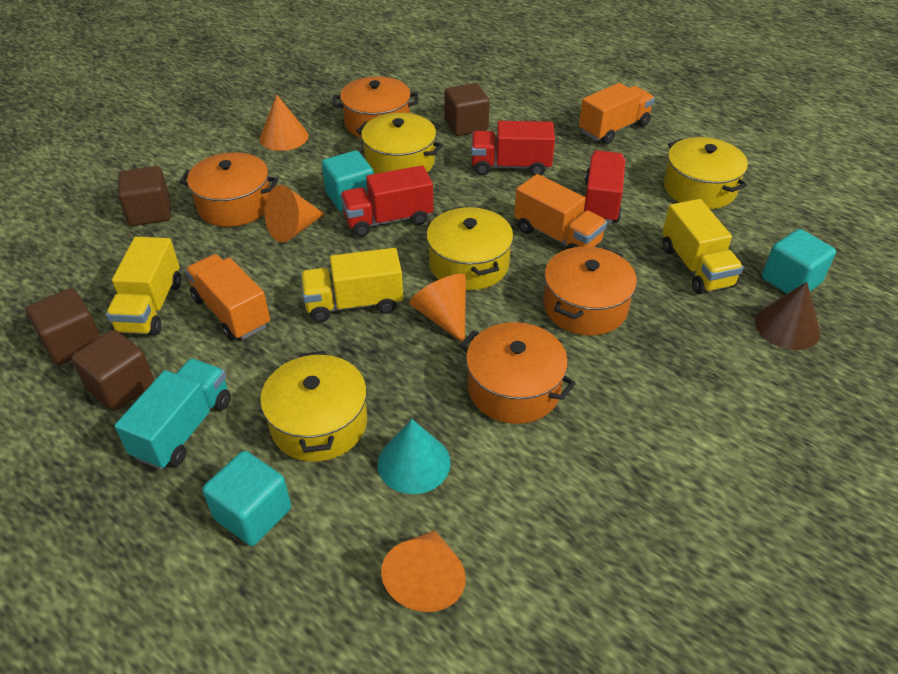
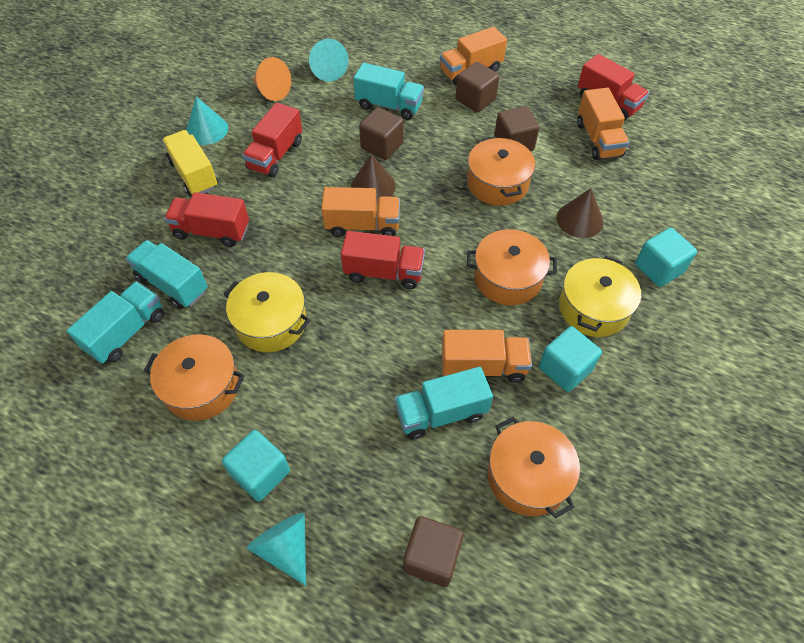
brown cone: [755,282,820,350] = 1 -> [351,154,396,203] [557,188,604,238] = 2
orange cone: [259,95,308,151] [265,185,325,243] [381,530,466,612] [409,274,466,342] = 4 -> [253,57,291,101] = 1
orange truck: [185,254,270,341] [514,174,607,249] [579,83,655,144] = 3 -> [321,187,400,237] [440,27,507,85] [442,330,532,383] [577,88,629,160] = 4
red truck: [340,165,433,237] [471,121,555,176] [584,150,625,224] = 3 -> [164,192,249,247] [242,102,302,178] [341,231,425,289] [578,54,649,121] = 4
turquoise cone: [378,419,451,494] = 1 -> [186,97,228,145] [247,513,306,586] [309,39,349,82] = 3
turquoise truck: [114,358,231,470] = 1 -> [67,281,164,364] [125,240,208,309] [353,63,424,120] [395,367,493,440] = 4
yellow pot: [260,351,367,462] [356,113,443,174] [426,207,514,290] [664,137,748,209] = 4 -> [224,272,310,352] [559,256,641,337] = 2
yellow truck: [106,237,181,336] [301,248,403,322] [662,199,744,294] = 3 -> [162,130,218,196] = 1

